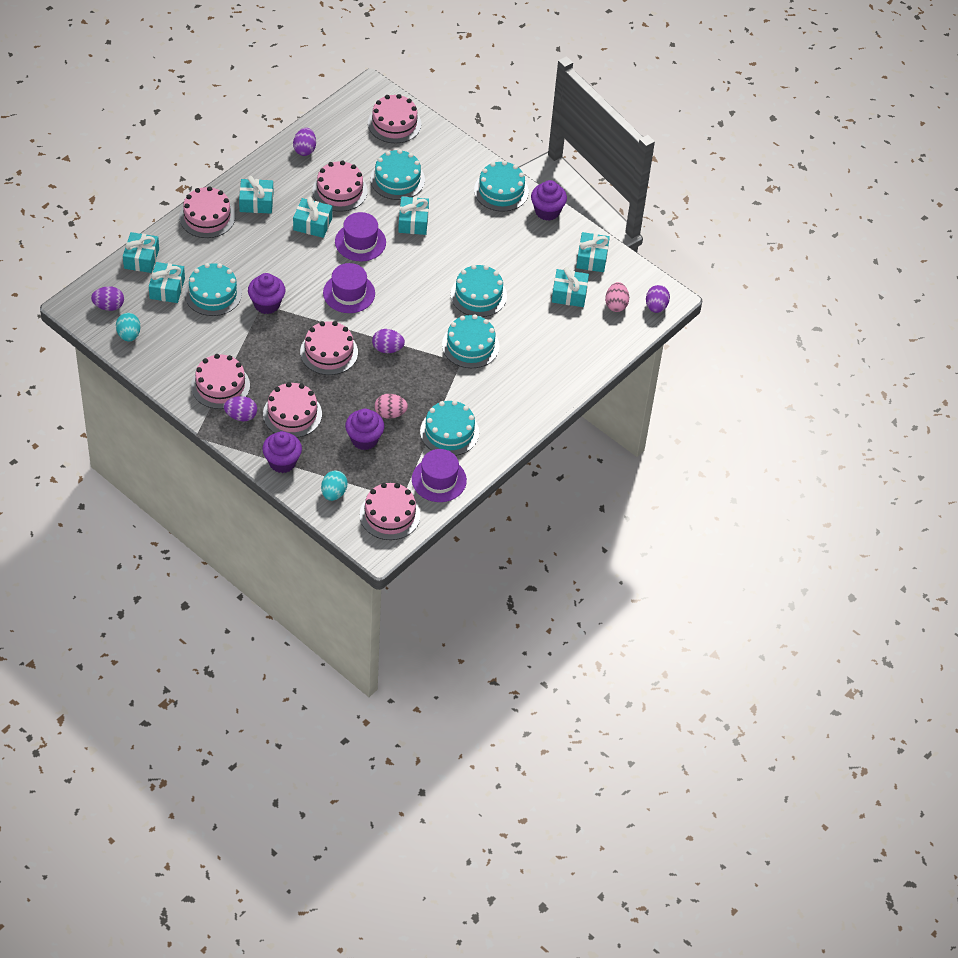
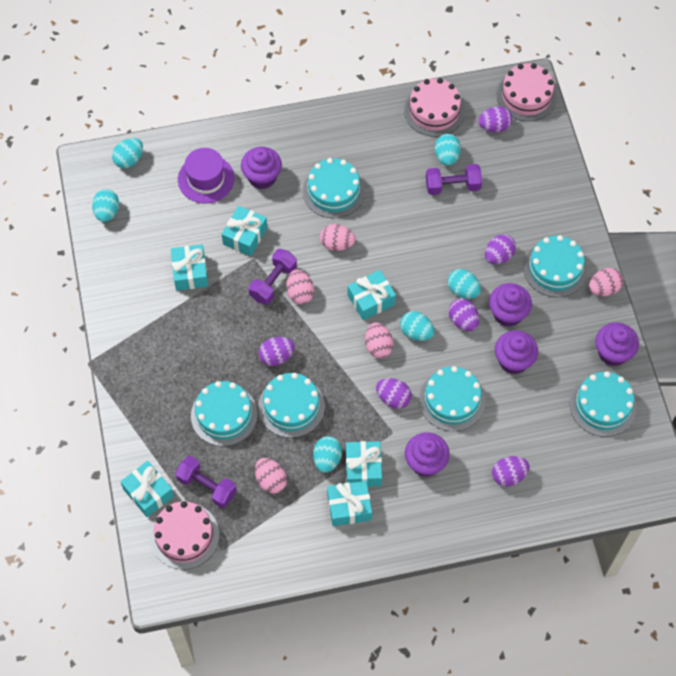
pink cake: [179,186,235,238] [191,354,250,409] [263,382,322,438] [300,321,358,375] [312,161,367,212] [360,483,420,540] [368,94,421,143] = 7 -> [150,501,219,570] [404,78,465,137] [497,63,557,121] = 3
pink egg: [375,394,408,419] [605,282,629,312] = 2 -> [255,458,287,494] [286,270,314,304] [320,224,355,251] [365,322,393,358] [589,268,623,296] = 5
purple cupcake: [248,273,285,314] [262,431,302,473] [345,409,384,450] [531,180,567,221] = 4 -> [241,147,282,189] [405,432,450,477] [489,283,532,327] [495,330,538,374] [596,322,639,366] = 5
purple dumbbell: none = 0 -> [175,456,237,508] [249,249,297,305] [426,164,482,195] = 3
purple egg: [91,286,124,311] [224,396,257,421] [293,128,316,156] [372,329,405,353] [646,285,670,313] = 5 -> [259,337,295,366] [376,378,412,409] [449,299,479,331] [478,106,512,132] [485,234,516,265] [492,456,530,487] = 6
purple hat: [323,263,375,313] [335,212,386,262] [412,449,467,502] = 3 -> [178,148,235,203] = 1
turquoise egg: [116,313,141,341] [321,471,348,501] = 2 -> [92,189,119,222] [112,138,143,168] [313,436,342,473] [400,311,434,341] [435,134,461,166] [448,269,481,299] = 6
turquoise gift: [123,232,159,273] [149,262,185,303] [239,176,273,214] [293,197,332,238] [398,197,429,235] [552,267,589,307] [576,232,610,272] = 7 -> [120,461,174,517] [171,245,208,291] [222,206,267,256] [327,480,372,526] [346,441,382,487] [348,270,396,320] = 6

